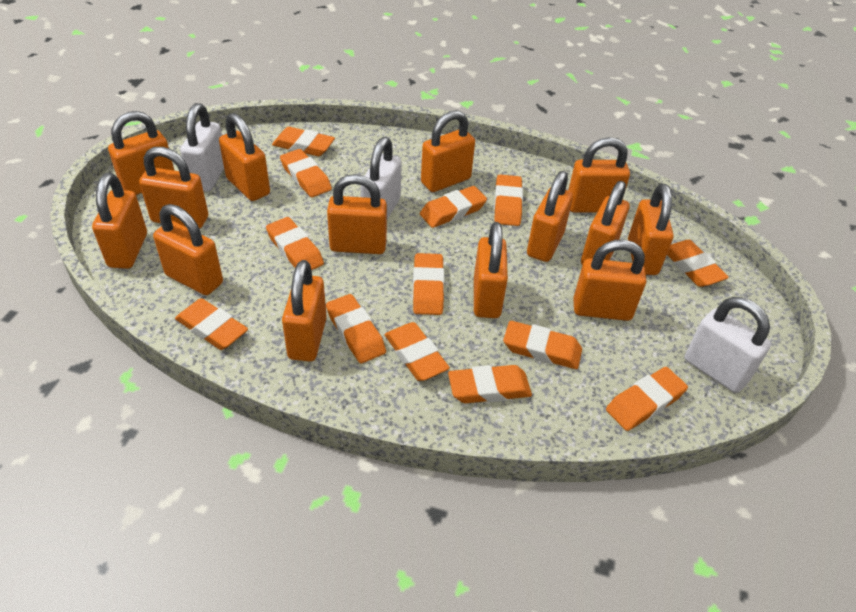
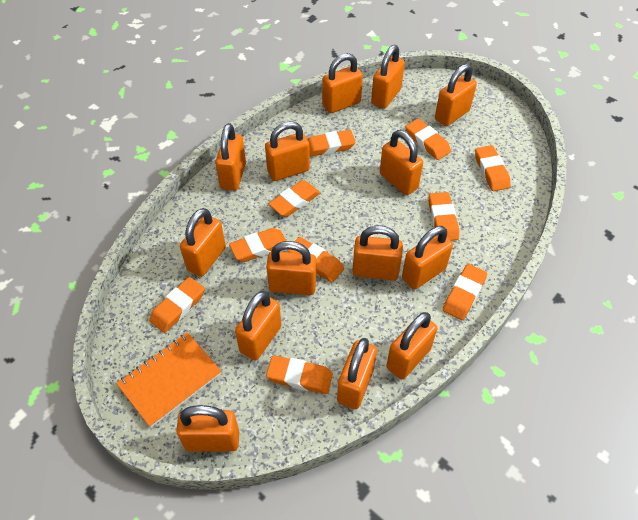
orange eraser: [175,298,248,350] [266,217,324,270] [272,127,335,156] [280,149,332,197] [326,294,386,363] [384,322,450,381] [413,253,444,315] [420,186,487,228] [448,365,532,403] [494,175,523,226] [503,321,582,369] [606,367,688,431] [667,240,729,287] = 13 -> [149,277,205,333] [229,228,286,262] [266,355,333,394] [268,180,320,217] [287,237,344,283] [307,130,355,157] [405,119,451,160] [429,192,459,241] [443,264,487,320] [475,145,511,191] = 10
orange notebook: none = 0 -> [116,332,222,427] = 1
white padlock: [180,103,224,192] [361,137,402,219] [685,297,771,393] = 3 -> none = 0

